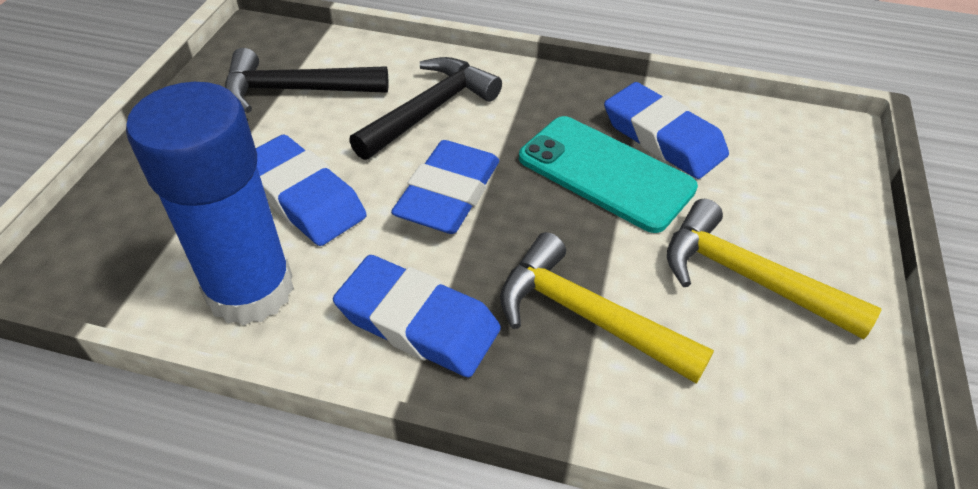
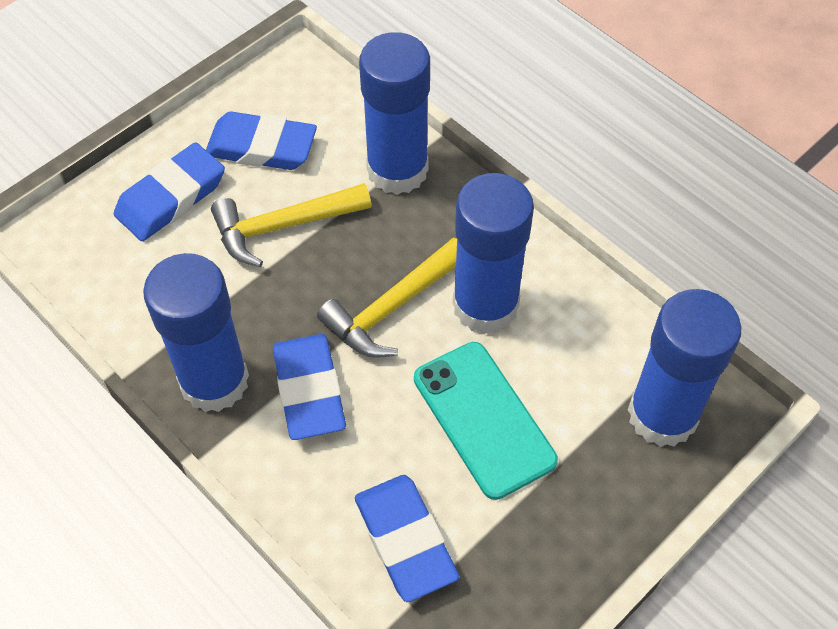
black hammer: [225,48,388,113] [349,57,502,160] = 2 -> none = 0
blue glue stick: [126,82,294,325] = 1 -> [143,253,249,412] [359,32,430,195] [452,173,534,334] [628,289,741,447] = 4

